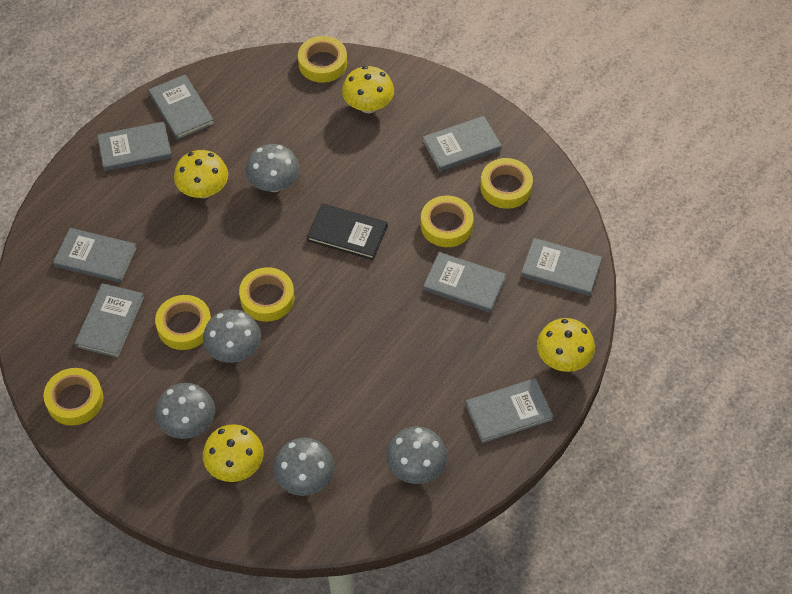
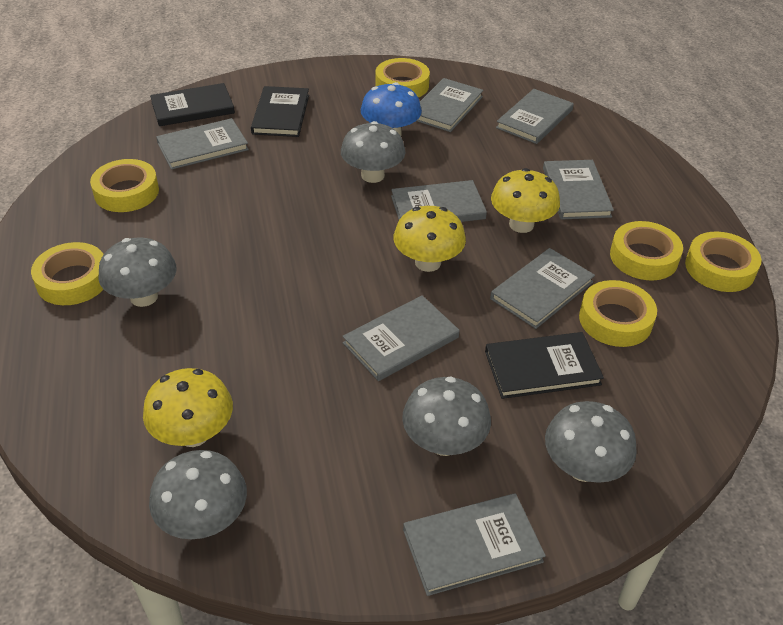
black book: [307,203,388,260] = 1 -> [150,83,235,126] [251,86,309,137] [485,332,604,399] = 3
blue mushroom: none = 0 -> [361,82,422,136] = 1
yellow mushroom: [174,150,228,198] [203,424,264,482] [342,66,394,113] [537,318,595,372] = 4 -> [143,368,233,447] [393,206,466,272] [491,168,560,233] = 3

